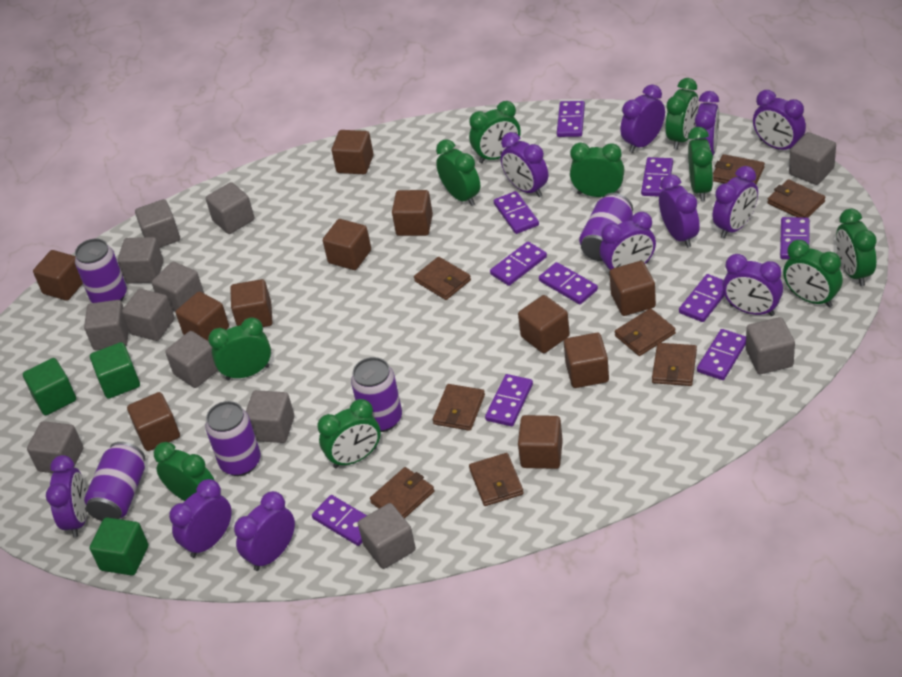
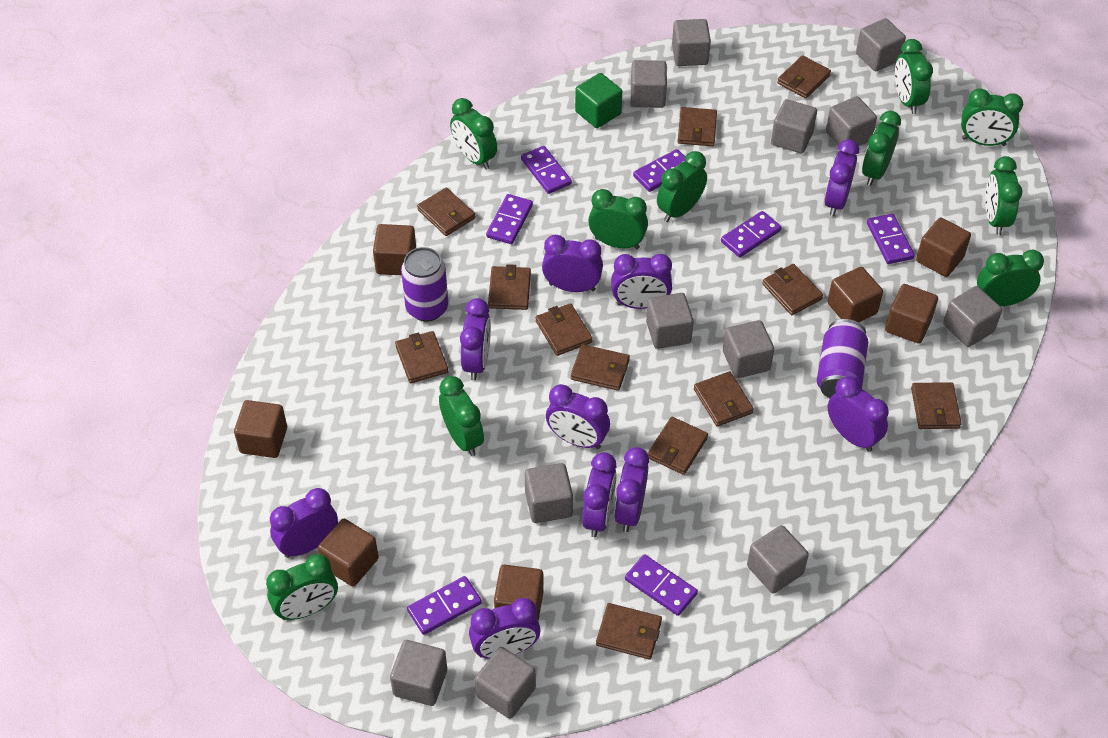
brown cube: [33,250,83,301] [127,392,180,451] [176,291,229,341] [230,279,273,327] [323,219,371,270] [332,130,374,174] [392,190,433,236] [518,295,570,353] [518,415,563,469] [564,333,609,388] [610,261,656,316] = 11 -> [234,400,287,458] [318,519,379,587] [373,224,416,275] [494,565,544,621] [827,267,883,322] [885,284,938,344] [916,217,971,277] = 7
brown wallet: [370,467,434,519] [414,257,471,300] [433,384,485,431] [469,453,524,506] [615,308,676,356] [652,343,697,386] [713,154,765,184] [767,179,825,218] = 8 -> [395,331,448,383] [417,187,475,236] [488,264,531,310] [536,303,593,356] [571,344,630,391] [596,603,662,659] [647,417,708,475] [678,107,717,146] [694,371,754,427] [762,264,823,315] [777,55,831,98] [911,382,962,429] = 12
green cube: [23,358,76,415] [90,342,140,399] [90,517,148,576] = 3 -> [575,73,622,128] = 1
purple can: [75,239,127,303] [84,442,145,521] [205,401,261,476] [351,357,402,432] [579,193,633,261] = 5 -> [401,247,448,322] [817,319,868,398] = 2
purple clock: [46,455,87,537] [169,479,231,558] [234,491,295,571] [501,132,548,197] [600,212,656,276] [620,84,665,153] [659,174,700,248] [695,91,719,155] [712,166,758,238] [723,254,783,316] [753,90,806,150] = 11 -> [270,488,338,558] [460,298,491,380] [469,598,541,659] [542,235,603,292] [546,384,610,449] [582,452,617,537] [611,254,672,309] [614,447,649,532] [824,139,859,216] [827,376,889,452] = 10
purple domino: [312,495,367,546] [485,374,533,426] [490,241,547,286] [494,191,539,234] [539,262,598,304] [557,101,585,137] [641,157,673,196] [679,274,725,322] [697,329,746,380] [780,217,809,259] = 10 -> [407,576,482,635] [486,194,533,244] [521,146,572,194] [625,554,698,616] [633,149,686,192] [721,211,781,257] [867,214,915,264] = 7

